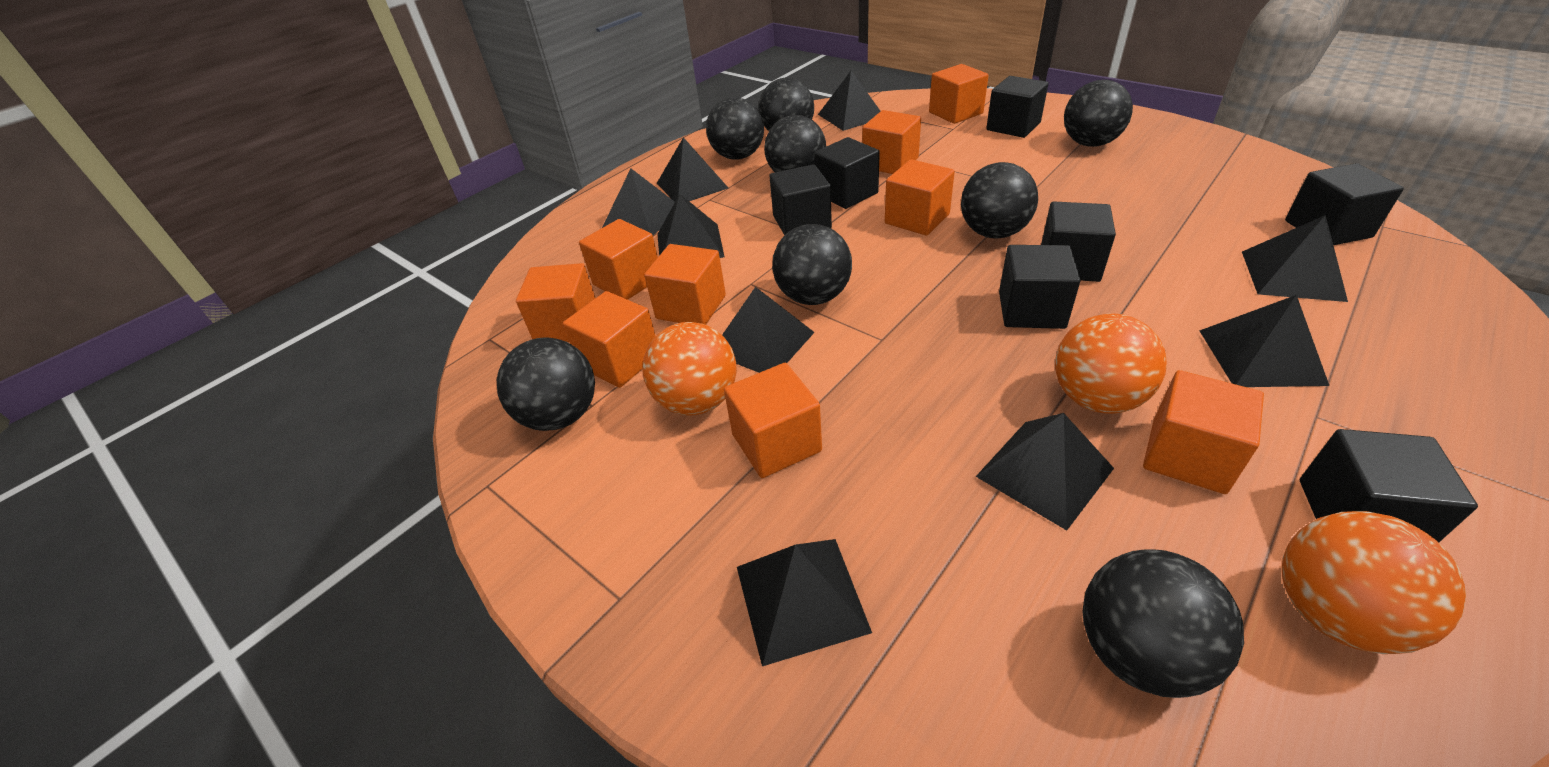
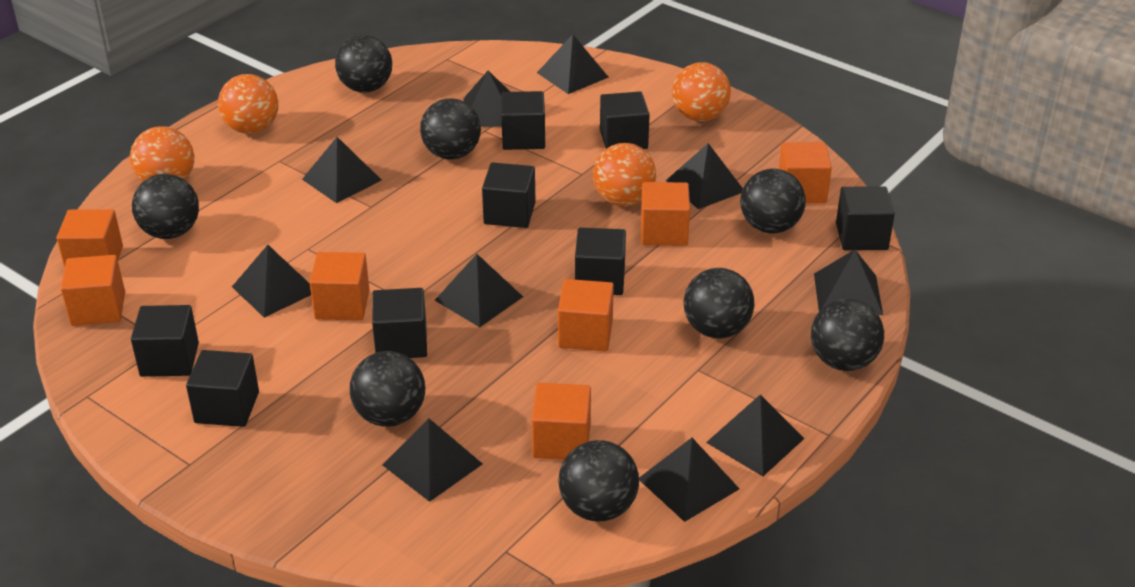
black cube: [770,164,832,235] [814,137,880,209] [986,76,1049,138] [999,245,1081,329] [1041,201,1116,282] [1285,163,1404,245] [1300,429,1478,543] = 7 -> [131,305,199,377] [186,350,259,427] [372,288,427,358] [482,162,535,228] [501,91,545,150] [575,228,626,295] [600,92,650,149] [836,186,895,250] = 8
black pyramid: [602,169,675,236] [657,137,728,201] [657,194,725,258] [722,287,815,373] [737,539,872,666] [818,71,880,131] [976,413,1114,531] [1200,295,1329,387] [1242,215,1348,302] = 9 -> [232,245,311,318] [302,137,381,203] [382,418,483,502] [435,254,523,327] [463,71,510,127] [537,34,609,94] [639,438,739,522] [666,143,743,209] [706,394,804,476] [814,249,883,315] = 10
orange ball: [642,322,737,416] [1055,314,1167,414] [1282,511,1466,654] = 3 -> [130,126,194,182] [218,74,278,134] [593,143,656,206] [672,62,731,121] = 4
orange cube: [516,263,595,342] [563,291,656,388] [579,219,658,300] [644,244,726,325] [724,363,822,478] [862,110,921,174] [885,159,955,236] [929,64,989,124] [1143,370,1264,494] = 9 -> [56,209,123,268] [61,255,125,326] [310,252,369,320] [532,383,591,460] [558,279,614,351] [641,182,690,246] [779,142,832,203] = 7

